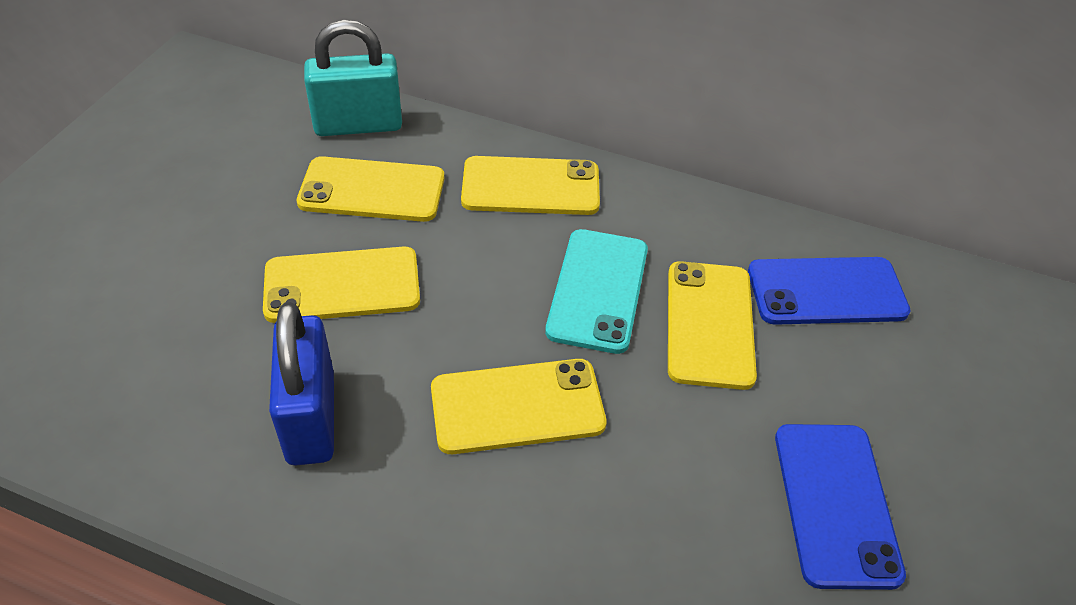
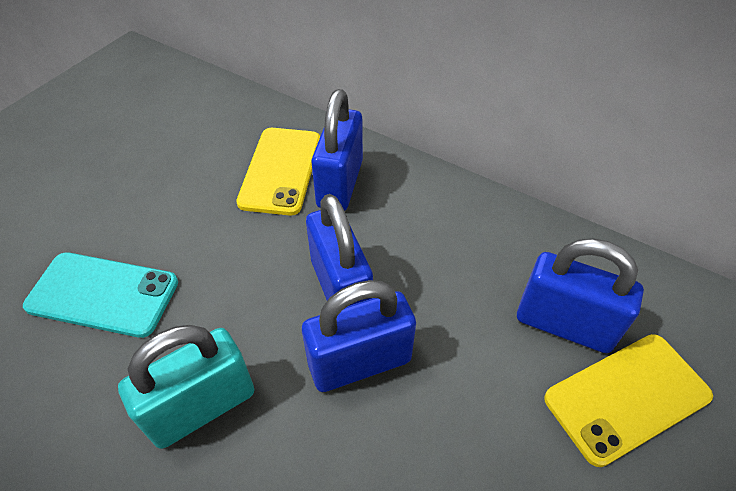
blue padlock: [269,302,334,466] = 1 -> [302,280,416,392] [306,194,373,306] [311,89,363,211] [517,239,644,353] = 4
blue phone: [748,257,910,325] [775,424,906,590] = 2 -> none = 0
yellow phone: [263,247,420,323] [296,156,444,222] [431,359,606,454] [461,156,600,215] [668,261,757,390] = 5 -> [236,128,320,216] [544,334,713,467] = 2

